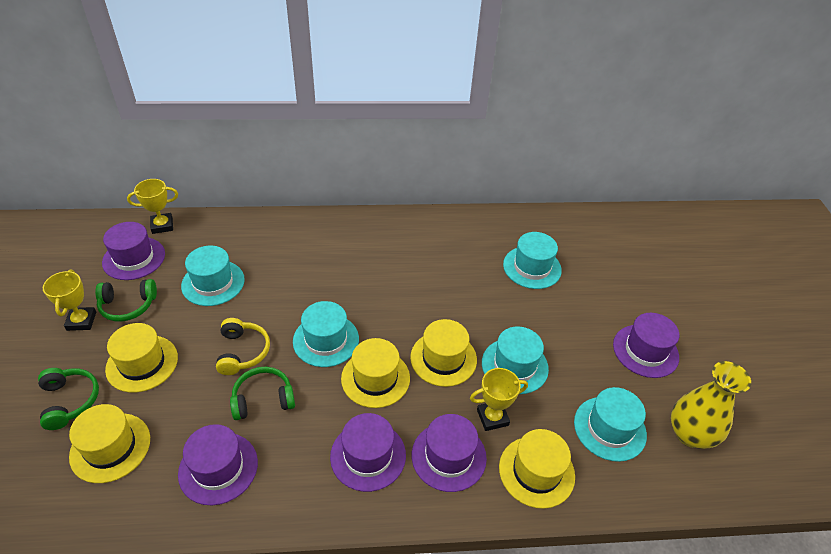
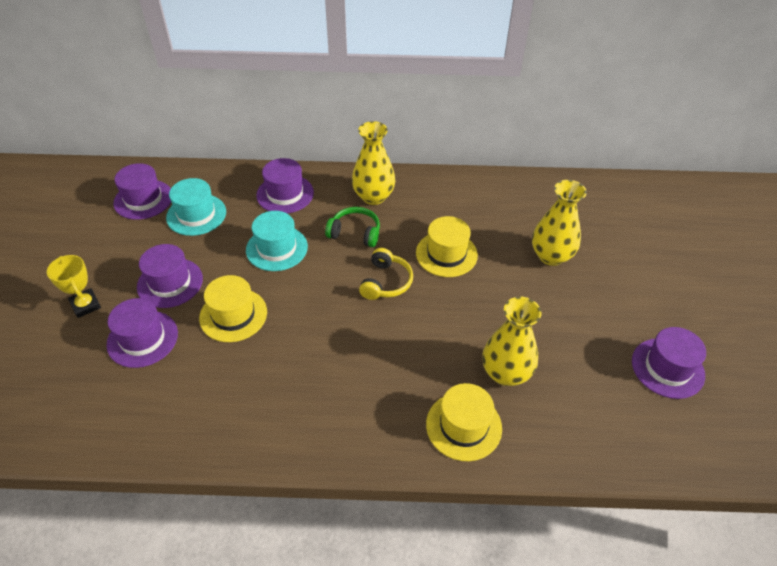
green headphones: [38,368,99,430] [95,279,157,322] [230,367,295,420] = 3 -> [325,207,380,247] = 1
turquoise hat: [181,246,245,306] [293,301,359,367] [482,326,549,394] [503,232,562,289] [574,387,647,462] = 5 -> [166,178,226,236] [246,211,308,271] = 2
yellow hat: [69,404,150,483] [105,323,178,393] [341,338,410,408] [410,319,477,387] [499,429,575,509] = 5 -> [199,275,267,342] [416,216,478,277] [426,383,502,461] = 3
yellow trophy: [43,270,96,331] [127,179,178,234] [470,368,528,431] = 3 -> [47,255,101,318] = 1
yellow vase: [671,361,751,449] = 1 -> [352,121,395,205] [482,297,542,386] [532,180,587,266] = 3

